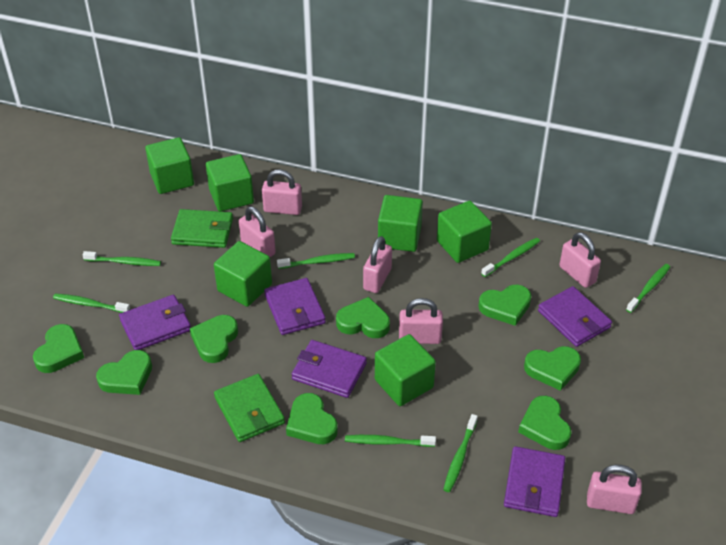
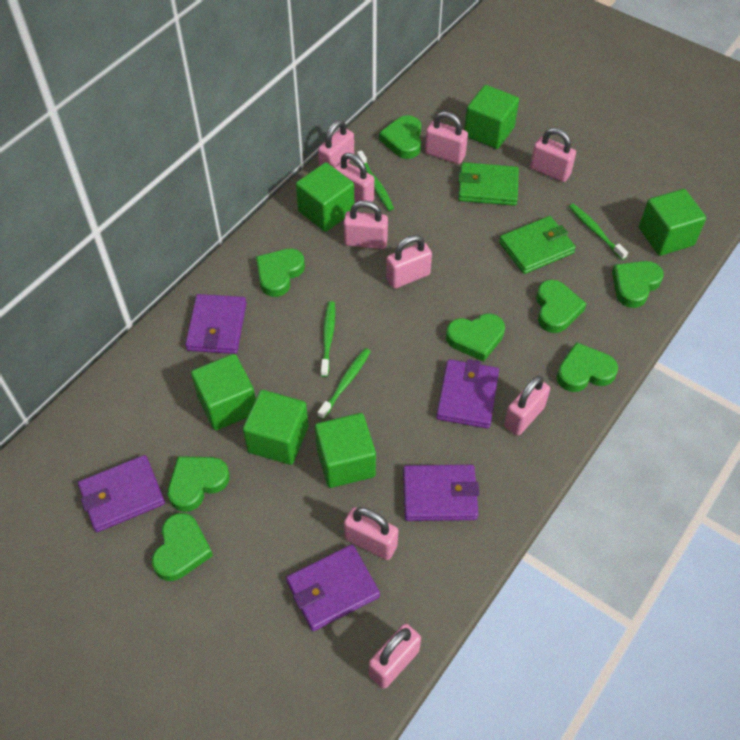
green toothbrush: [53,294,130,313] [82,251,161,266] [277,253,355,269] [345,435,436,447] [443,414,478,492] [481,238,540,277] [626,264,670,313] = 7 -> [317,348,371,419] [321,301,335,377] [357,150,394,211] [569,203,628,260] = 4
pink padlock: [239,206,276,257] [262,169,302,215] [363,236,392,293] [399,298,443,344] [559,232,601,288] [587,465,642,514] = 6 -> [318,120,354,167] [334,153,374,208] [344,201,388,249] [344,507,398,560] [369,623,421,689] [386,235,432,289] [425,111,468,164] [504,376,550,436] [530,128,576,182] = 9

